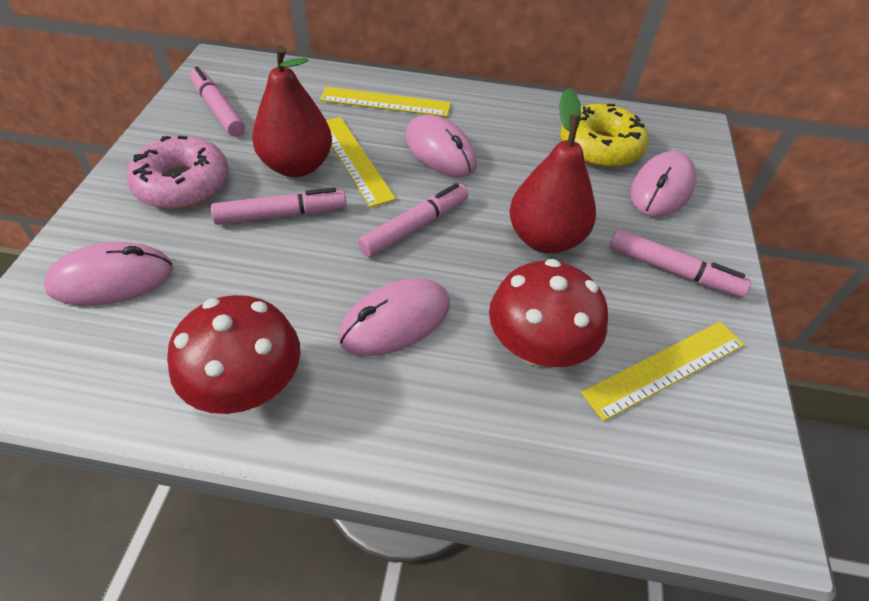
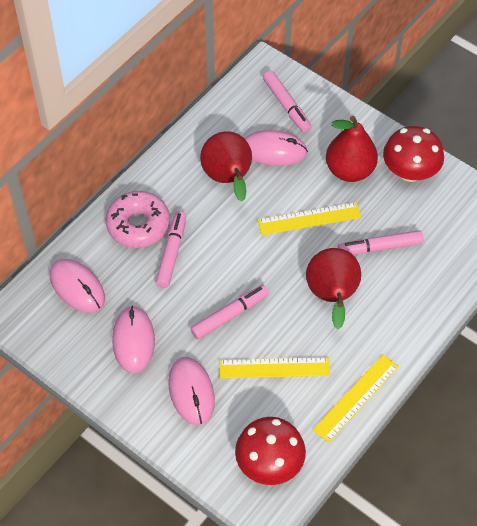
red pear: [252,45,332,177] [510,88,596,254] = 2 -> [200,131,252,202] [306,248,361,329] [326,116,378,182] = 3
yellow donut: [560,104,648,168] = 1 -> none = 0

